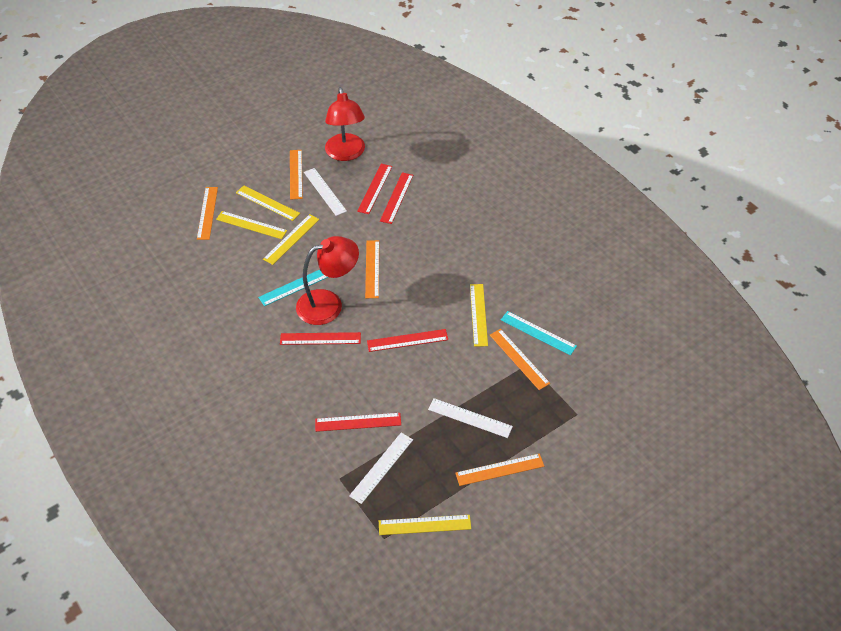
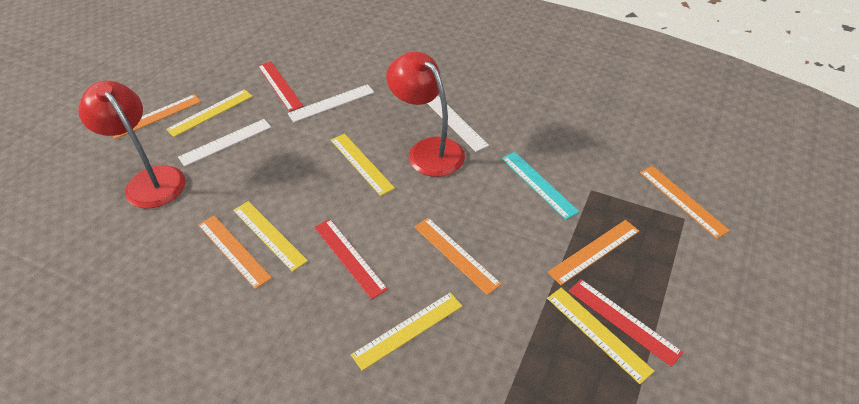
red ruler: [280,332,361,345] [315,413,401,432] [357,164,392,214] [367,329,448,352] [380,172,413,224] = 5 -> [258,61,303,112] [314,219,388,300] [569,279,683,367] = 3
turquoise ruler: [258,270,328,306] [501,311,577,355] = 2 -> [502,152,580,220] = 1

